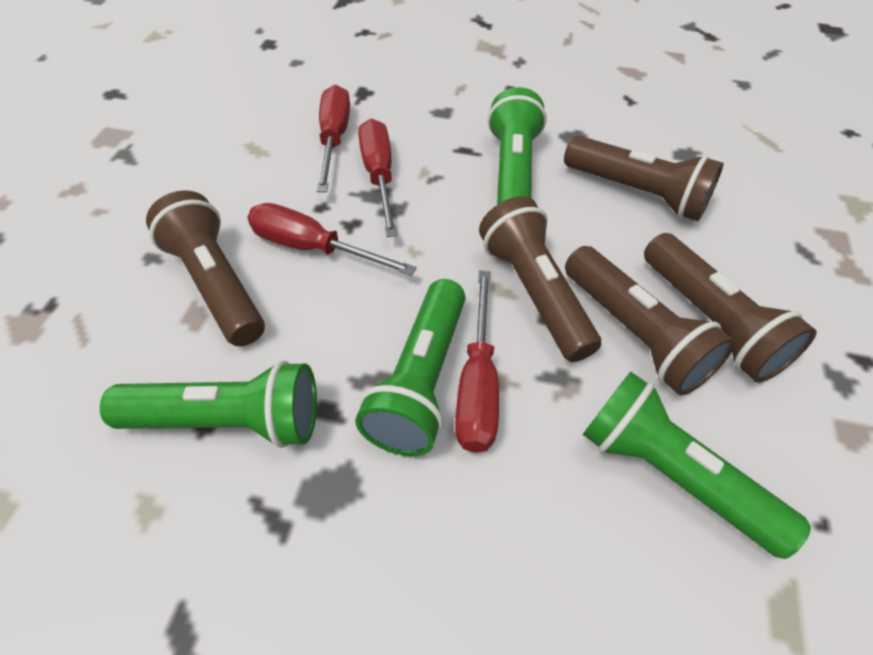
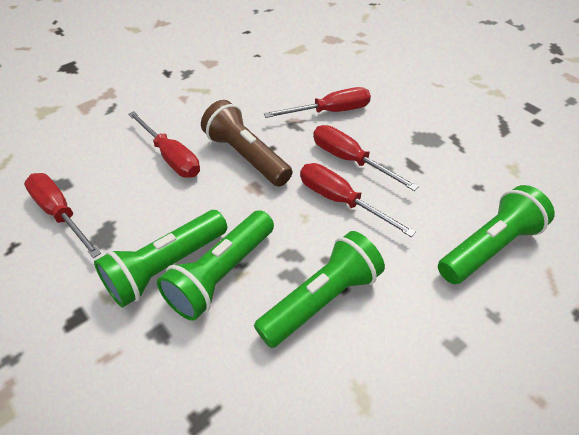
brown flashlight: [146,190,265,346] [479,196,601,362] [564,136,724,221] [565,246,735,396] [644,233,817,383] = 5 -> [201,100,293,187] = 1
red screwdriver: [247,203,417,276] [317,85,350,192] [358,119,398,237] [455,271,499,453] = 4 -> [24,173,101,258] [128,111,200,178] [264,87,371,118] [300,163,416,237] [313,125,419,191] = 5

